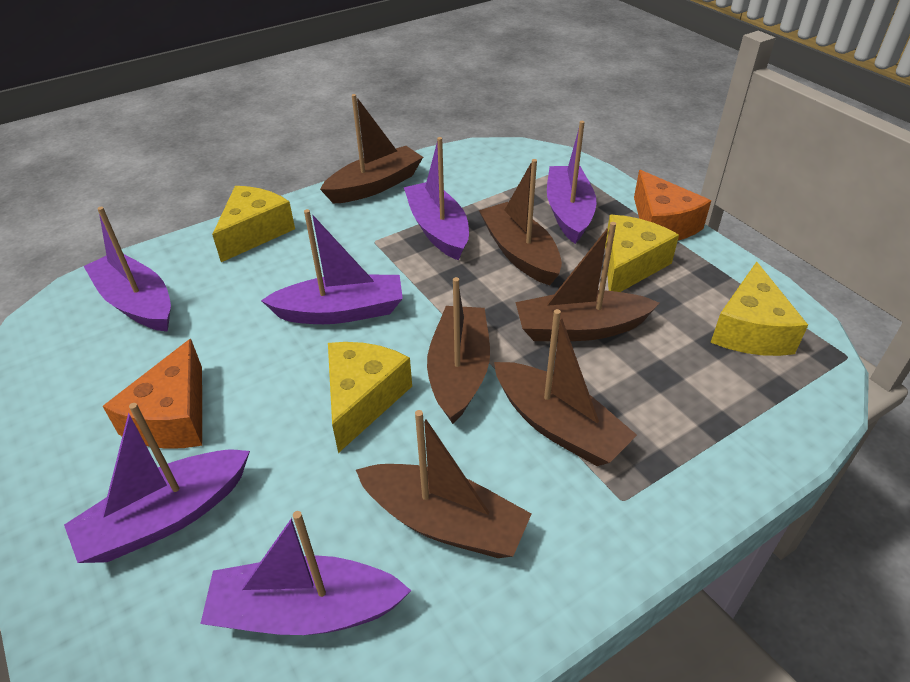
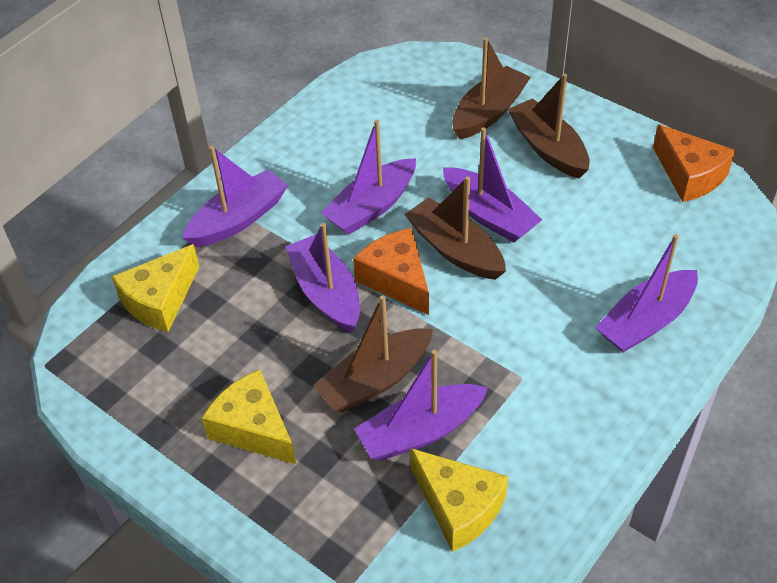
brown boat: [320,94,423,203] [356,410,532,558] [427,277,490,424] [479,159,562,285] [494,309,637,466] [516,222,660,341] = 6 -> [313,295,433,413] [405,176,506,280] [452,38,531,139] [507,74,589,178] = 4
yellow cheese: [212,186,295,262] [328,342,412,453] [605,215,679,292] [710,262,808,356] = 4 -> [112,244,199,332] [202,369,296,464] [410,448,508,552] = 3

